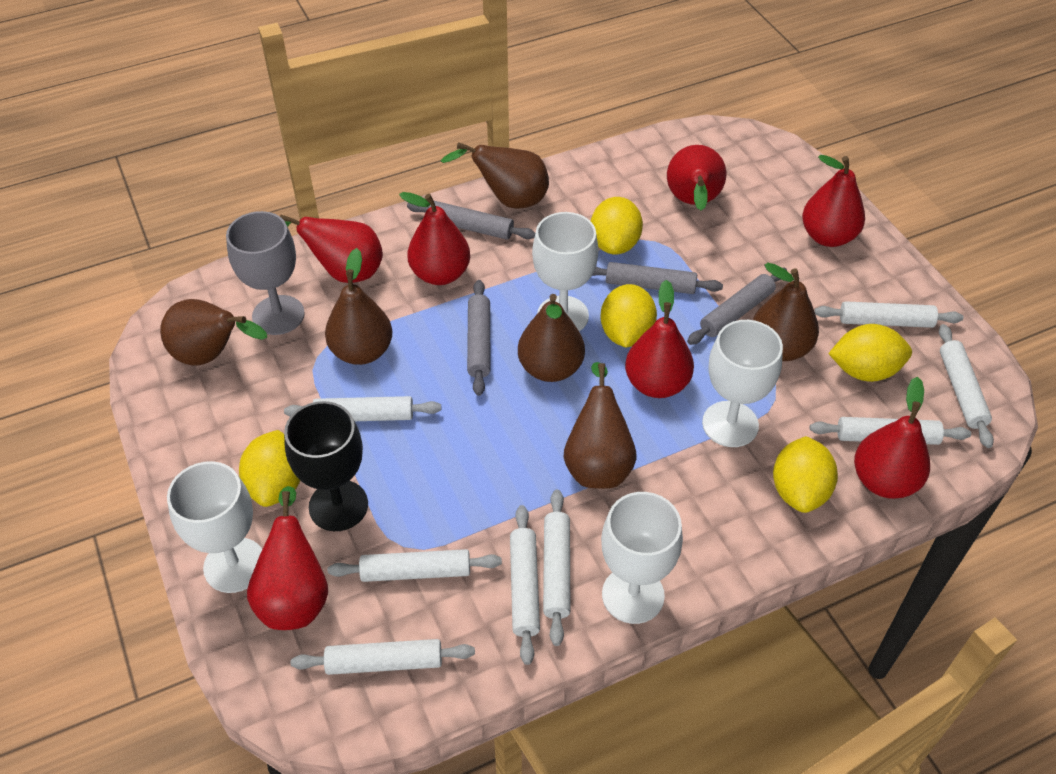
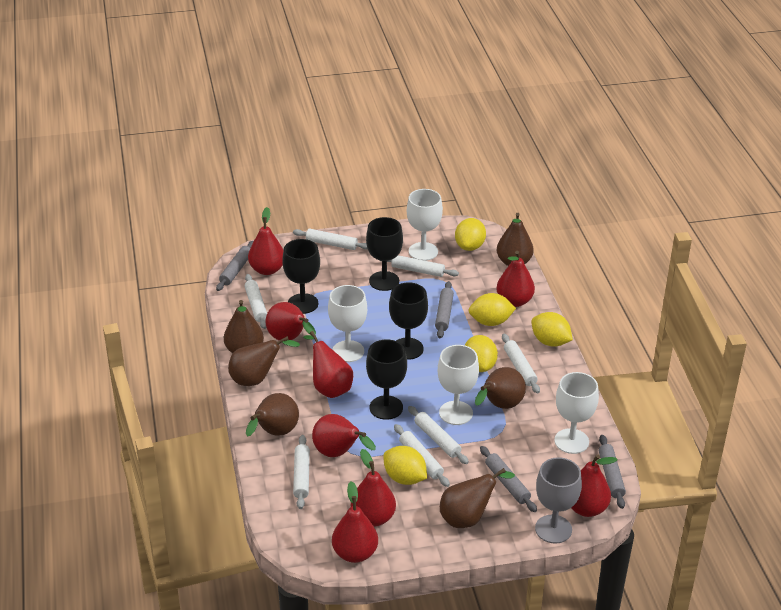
black goblet: [284,401,368,531] = 1 -> [282,239,320,314] [366,217,403,291] [366,339,407,420] [389,283,428,360] = 4
red pear: [247,486,328,630] [280,214,383,283] [399,192,470,285] [625,280,694,398] [667,145,726,210] [802,155,865,247] [854,377,930,499] = 7 -> [248,207,284,275] [265,302,316,341] [303,331,353,398] [312,414,376,457] [332,481,378,563] [351,449,396,527] [496,251,535,307] [572,454,618,517] = 8
white rolling pin: [284,396,441,421] [291,639,475,675] [328,549,502,582] [510,505,540,665] [543,490,570,646] [810,417,971,445] [814,301,963,328] [939,324,994,448] = 8 -> [245,274,267,329] [293,229,368,250] [293,435,310,509] [381,255,459,277] [394,424,450,487] [408,406,469,464] [502,334,540,394] = 7

